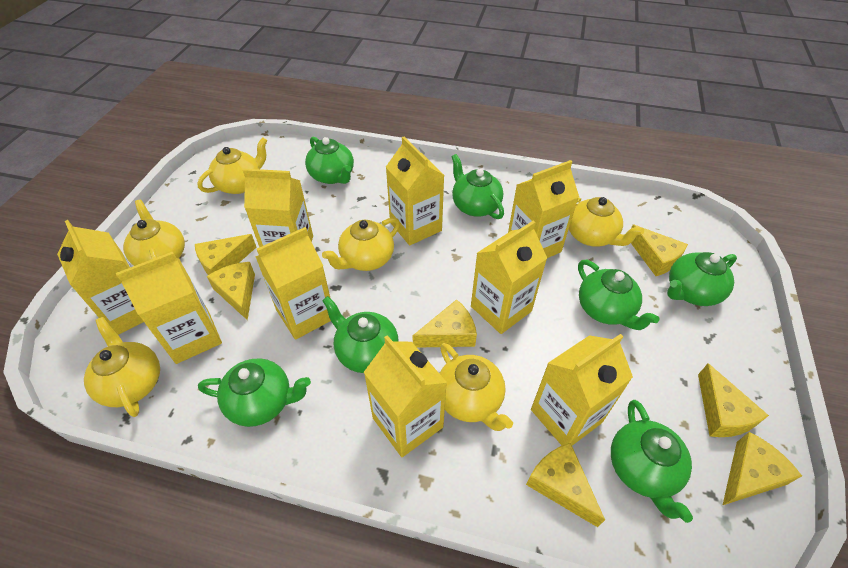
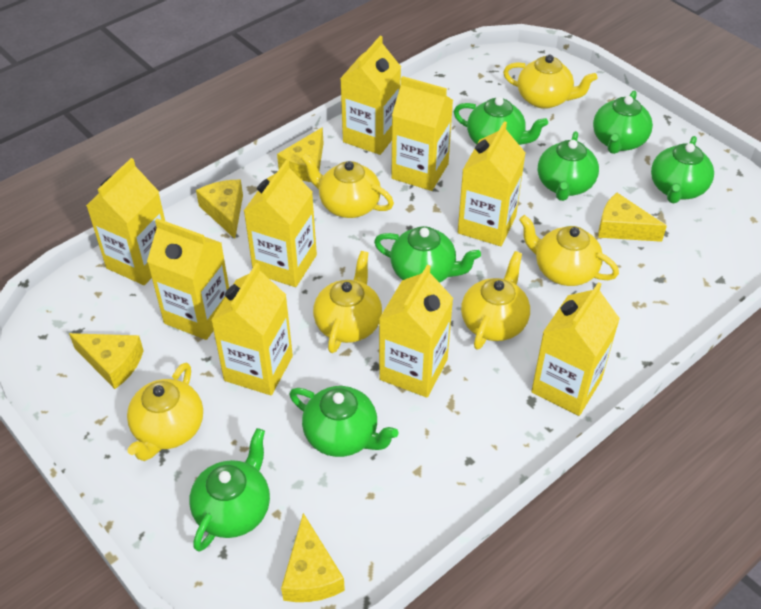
yellow cheese: [195,234,256,275] [207,262,255,320] [412,299,477,348] [526,443,605,527] [631,224,688,276] [698,363,769,437] [723,432,802,505] = 7 -> [69,333,144,389] [196,180,243,239] [277,127,324,182] [281,513,345,602] [598,193,667,242] = 5

